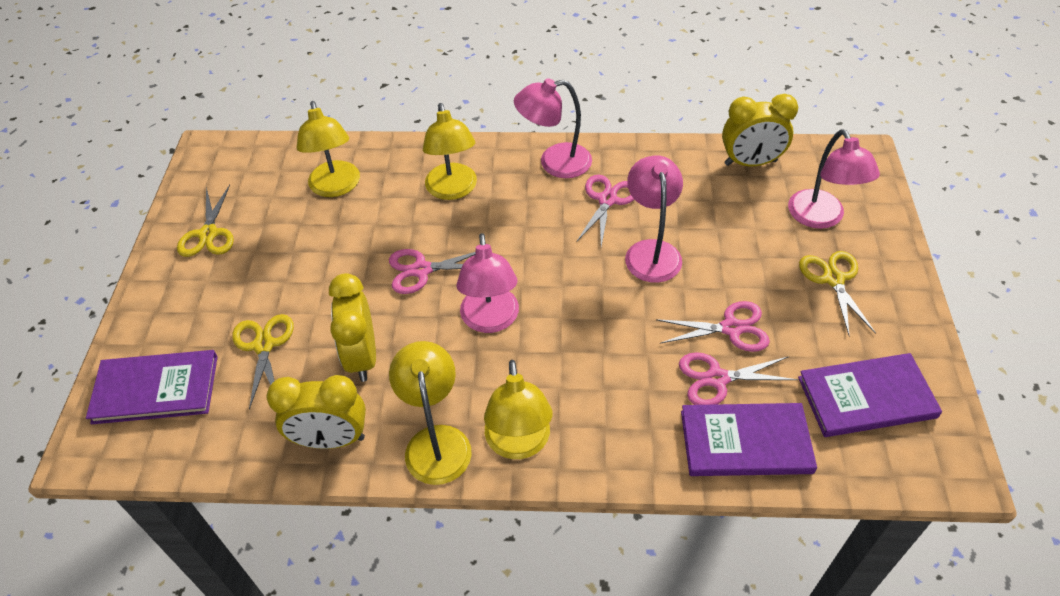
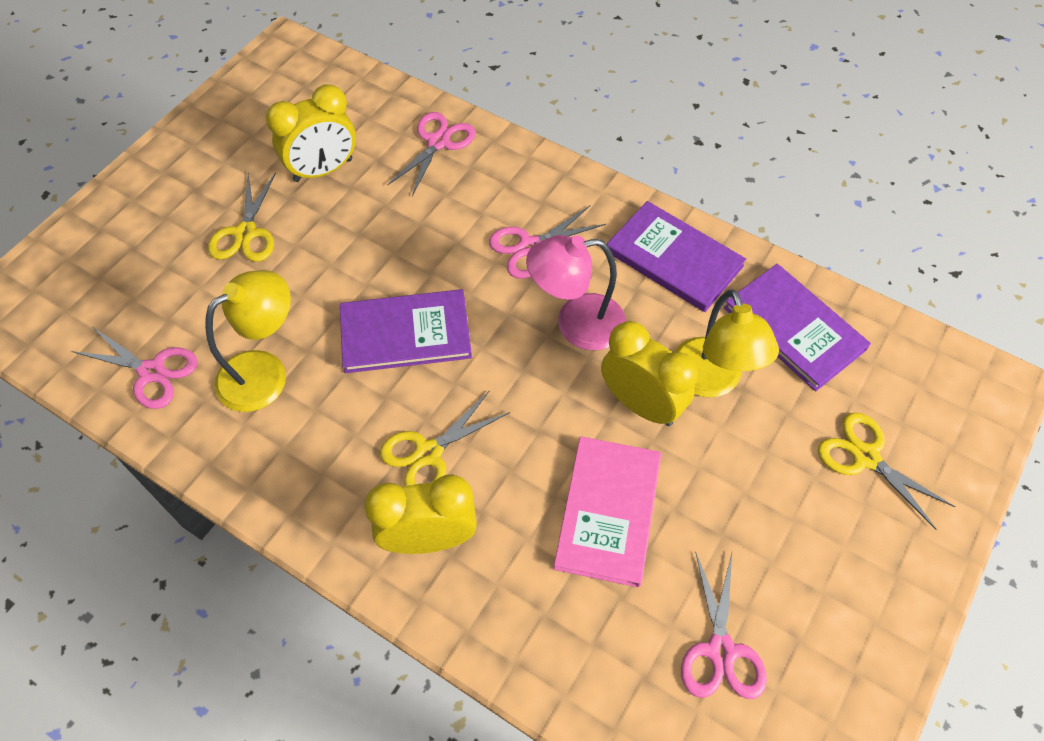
pink book: none = 0 -> [554,436,661,587] = 1
pink lamp: [456,233,519,333] [514,78,592,178] [625,155,683,283] [788,129,880,229] = 4 -> [526,235,626,350] = 1
yellow lamp: [297,101,360,197] [389,341,471,485] [423,103,477,200] [484,360,553,459] = 4 -> [205,270,291,412] [674,289,779,398] = 2

